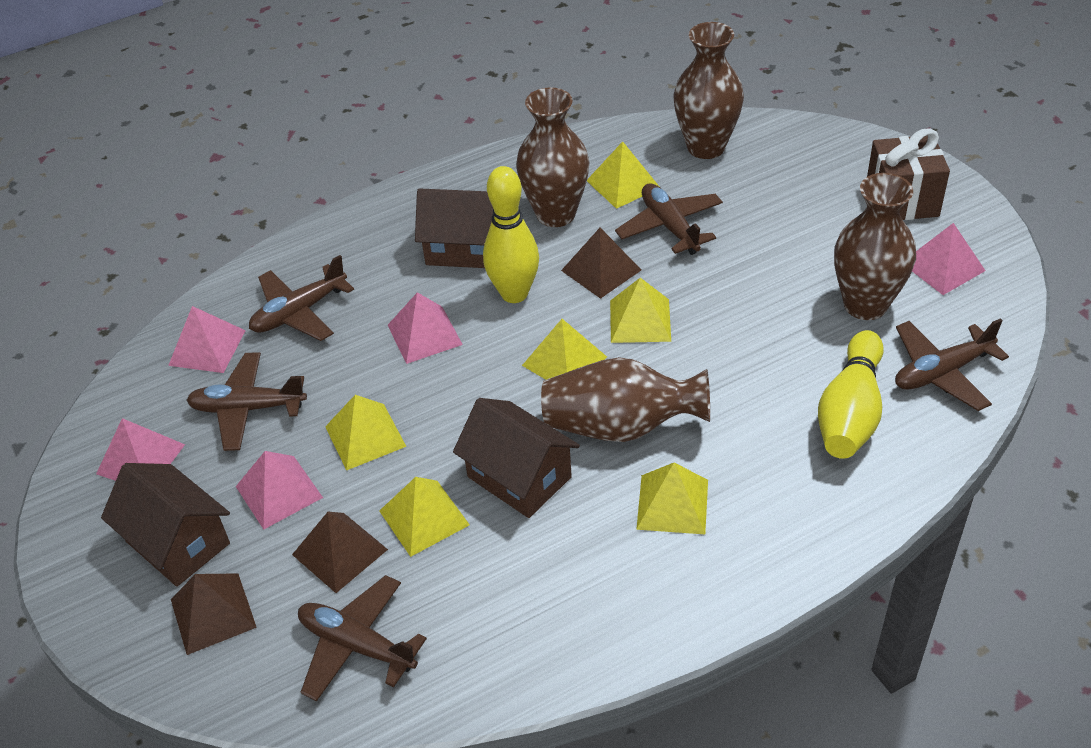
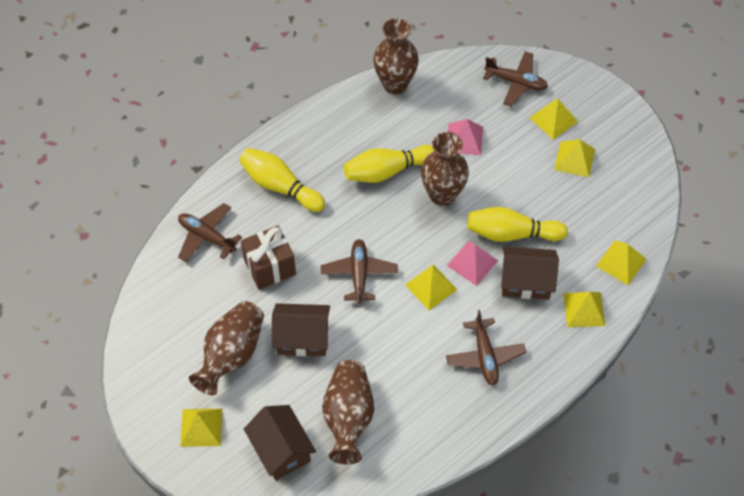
brown plane: [186,352,307,451] [249,255,354,341] [298,575,427,701] [615,183,723,255] [895,318,1009,411] = 5 -> [178,203,242,262] [321,239,398,304] [446,310,526,386] [483,51,548,107] = 4
brown pyramid: [171,573,257,655] [292,512,388,593] [561,228,641,299] = 3 -> none = 0
pink pyramid: [96,418,185,481] [168,306,246,373] [236,451,323,530] [388,292,463,364] [912,223,985,295] = 5 -> [447,241,498,286] [448,119,483,155] = 2
yellow bowling pin: [483,166,539,303] [818,330,884,459] = 2 -> [239,148,325,212] [344,145,434,183] [467,207,568,242] = 3

